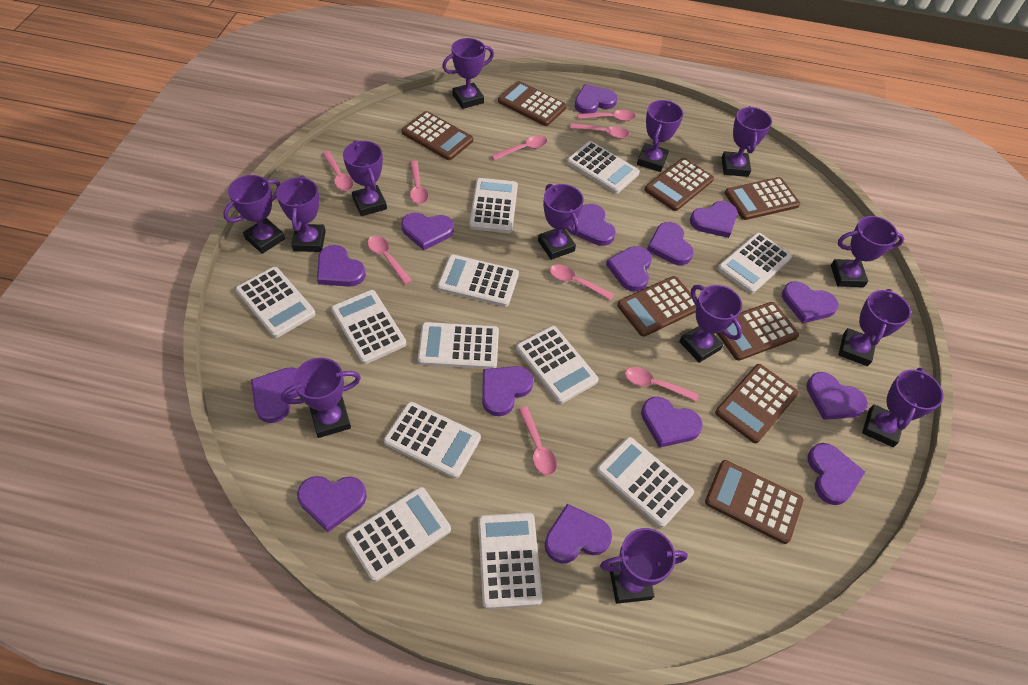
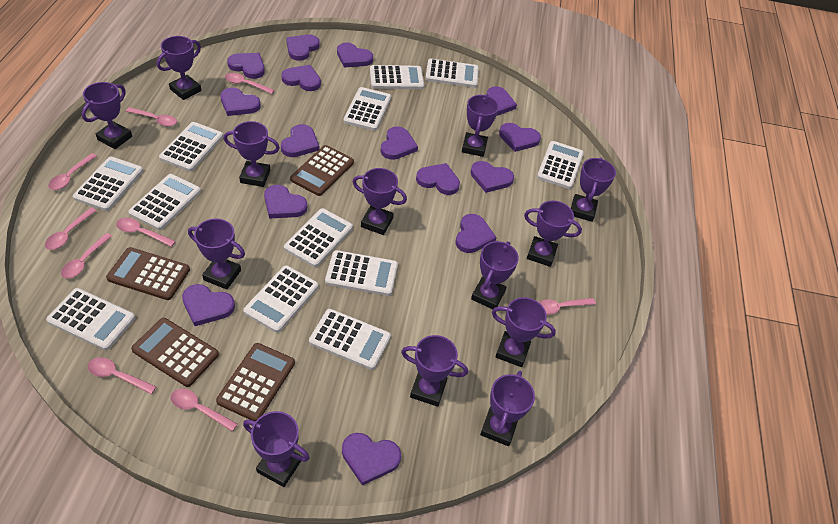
brown calculator: [402,111,473,160] [498,81,566,126] [617,276,696,337] [645,158,714,211] [705,460,803,544] [715,364,798,443] [717,302,799,361] [725,177,800,220] = 8 -> [106,247,190,300] [131,318,219,387] [216,343,295,421] [290,145,354,196] = 4

